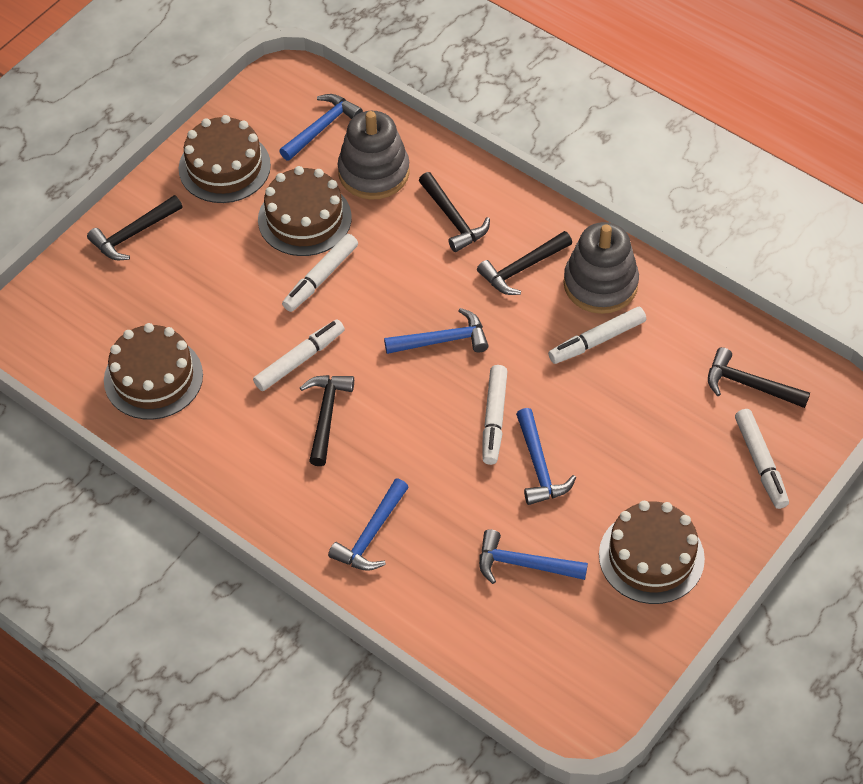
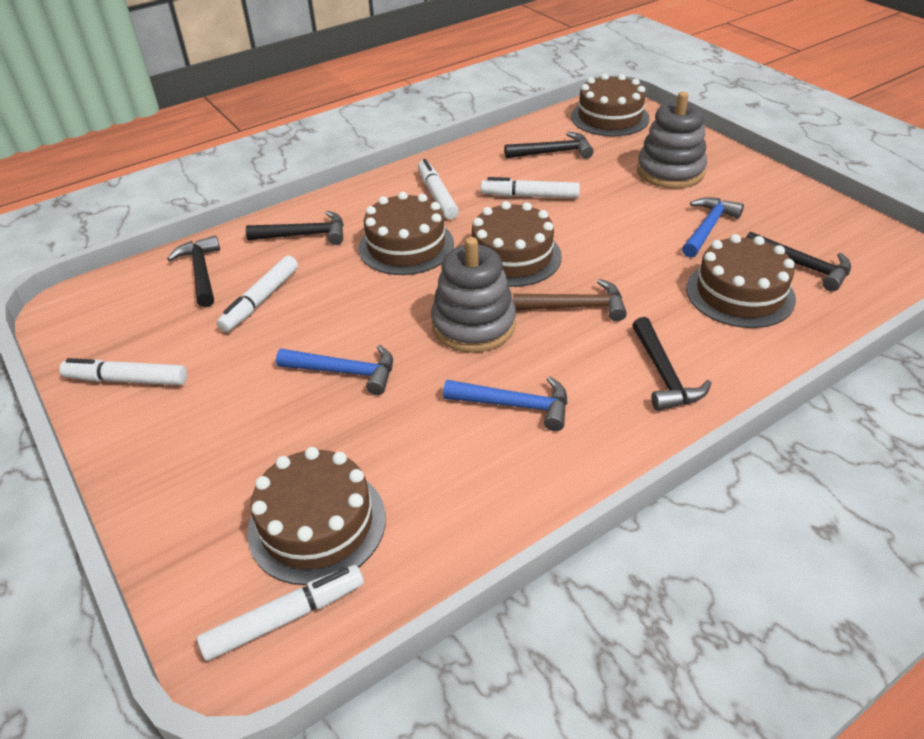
blue hammer: [279,94,363,161] [328,479,409,571] [384,308,489,354] [479,529,588,584] [516,408,576,505] = 5 -> [276,345,393,395] [443,376,568,431] [682,197,744,258] = 3
brown cake: [104,323,203,420] [179,115,271,203] [258,166,352,256] [599,501,705,604] = 4 -> [247,447,386,585] [358,192,454,275] [472,201,562,287] [571,74,650,136] [686,234,796,328] = 5
brown hammer: none = 0 -> [513,279,627,321] = 1

